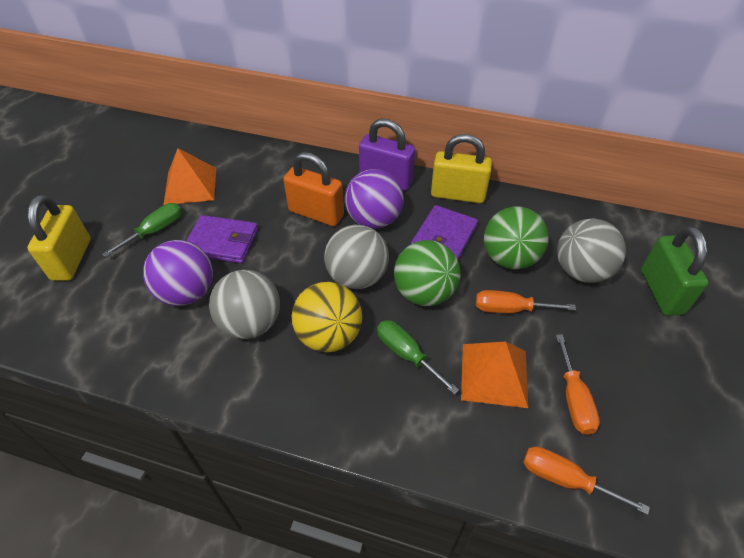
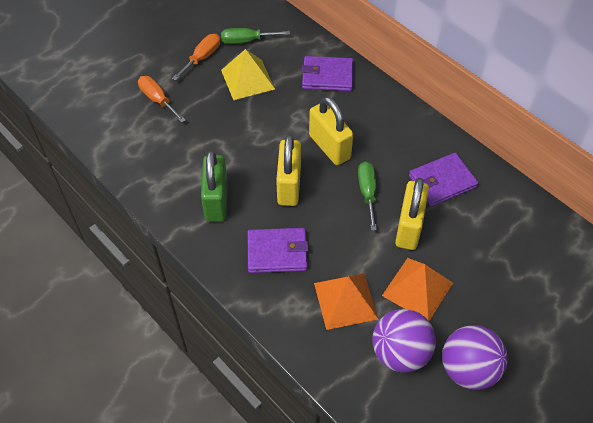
green ball: [394,240,461,306] [484,207,549,269] = 2 -> none = 0
grey ball: [209,270,280,339] [325,225,389,289] [557,218,626,283] = 3 -> none = 0
orange padlock: [283,152,344,226] = 1 -> none = 0
orange screwdriver: [476,290,576,313] [523,447,650,515] [556,334,600,435] = 3 -> [138,76,186,122] [172,34,220,80] = 2
purple padlock: [359,119,415,191] = 1 -> none = 0
purple wallet: [186,215,258,263] [411,205,478,260] = 2 -> [248,228,308,273] [302,56,353,91] [409,153,479,207] = 3
yellow ball: [292,282,362,352] = 1 -> none = 0
yellow padlock: [27,195,90,281] [431,134,492,203] = 2 -> [276,135,301,206] [309,97,353,165] [395,178,429,250] = 3
yellow pyramid: none = 0 -> [221,49,275,100] = 1

